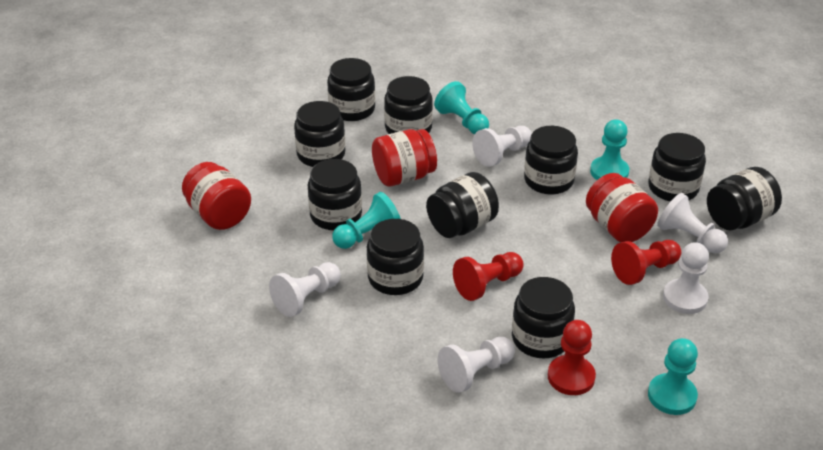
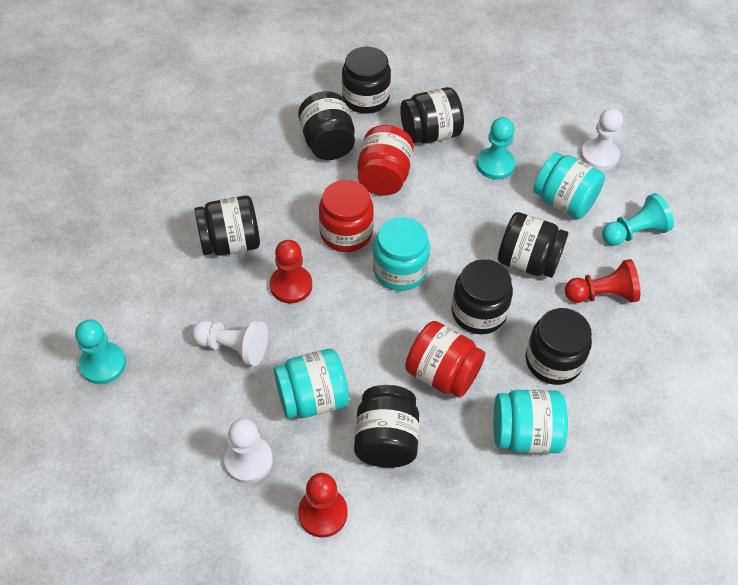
black jar: [294,101,345,167] [308,159,362,230] [327,58,375,121] [367,219,424,295] [384,76,433,134] [426,172,499,238] [512,277,575,359] [524,126,578,195] [648,133,706,202] [707,167,782,231] = 10 -> [194,196,260,256] [298,91,355,160] [342,47,391,114] [354,385,419,468] [400,87,464,144] [452,259,513,334] [498,212,568,278] [525,308,592,385] = 8
turquoise jar: none = 0 -> [274,349,349,419] [373,217,430,291] [493,390,568,454] [534,152,605,219] = 4
turquoise pawn: [332,192,401,249] [434,81,489,134] [590,120,629,180] [648,338,698,415] = 4 -> [75,320,126,384] [476,117,516,180] [602,193,674,246] = 3
white pawn: [269,262,341,317] [438,337,515,393] [472,126,532,167] [657,193,728,253] [663,242,709,314] = 5 -> [192,320,268,366] [224,418,273,483] [581,108,623,170] = 3

